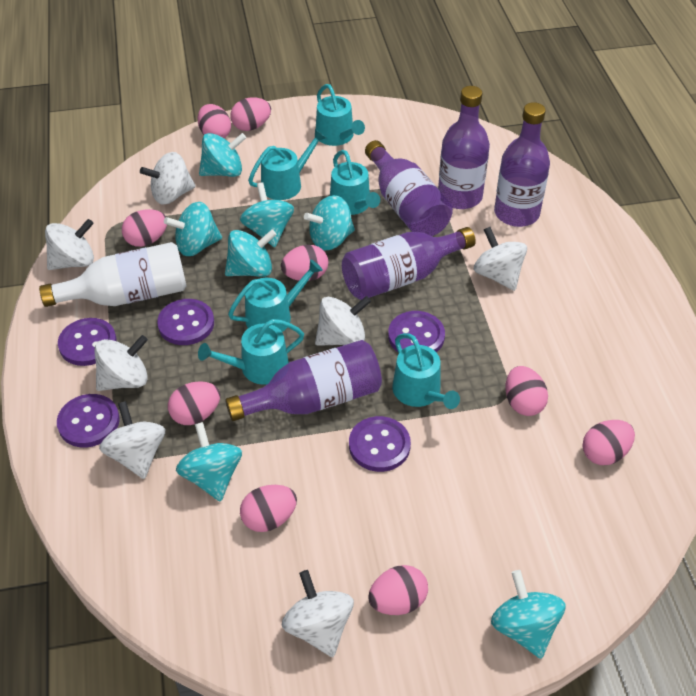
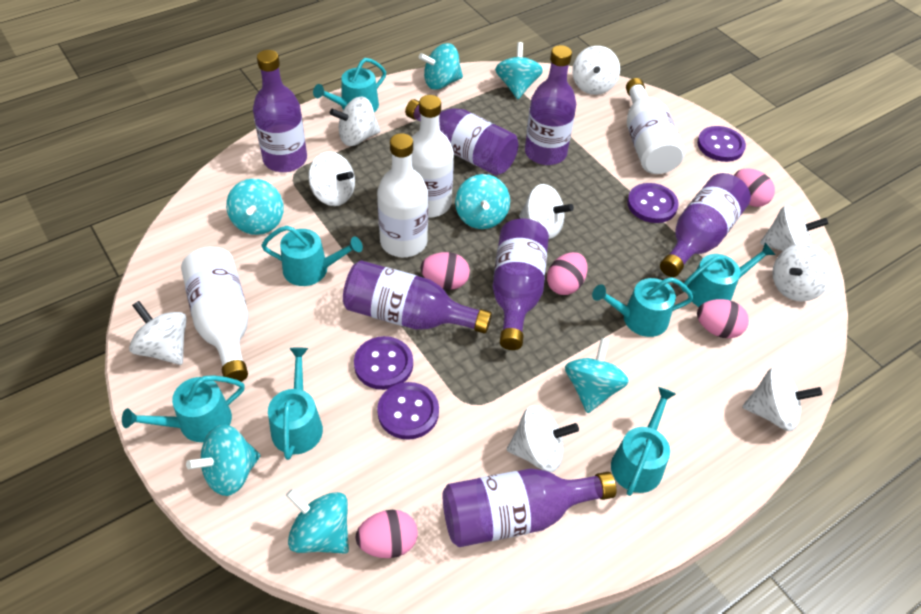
pink egg: [122,209,167,247] [168,381,220,425] [198,104,231,138] [230,97,271,131] [240,485,297,532] [281,245,328,281] [368,565,428,615] [505,366,548,416] [583,420,635,465] = 9 -> [355,510,418,558] [421,252,470,290] [547,252,587,295] [697,299,749,338] [734,168,775,207] = 5
purple bottle: [225,340,382,421] [342,227,476,300] [365,140,453,236] [438,86,490,209] [494,102,550,227] = 5 -> [253,50,307,172] [343,260,492,334] [405,99,518,175] [443,469,616,547] [492,218,549,350] [525,45,576,165] [660,173,751,277] = 7
purple button: [57,394,120,447] [58,318,117,366] [157,299,214,345] [349,416,411,472] [388,311,445,353] = 5 -> [354,336,413,390] [377,382,439,440] [627,183,679,223] [697,126,746,162] = 4
turquoise watering can: [198,319,304,385] [228,259,323,332] [248,129,326,200] [316,84,365,146] [330,150,380,215] [392,333,460,409] = 6 -> [122,375,245,442] [261,226,363,286] [268,348,323,460] [313,58,386,112] [592,277,694,337] [611,387,676,496] [681,243,775,307] = 7
white bottle: [39,242,187,307] = 1 -> [181,247,249,382] [377,133,428,257] [411,95,454,218] [626,78,685,174] = 4
white spinning top: [45,219,94,270] [94,335,148,391] [99,401,165,479] [140,152,196,205] [282,570,354,657] [315,296,371,346] [474,227,527,291] = 7 -> [129,301,187,365] [308,152,355,206] [330,97,381,146] [507,405,579,472] [519,184,574,239] [572,46,620,95] [743,367,822,431] [760,205,829,251] [772,243,833,302] = 9

